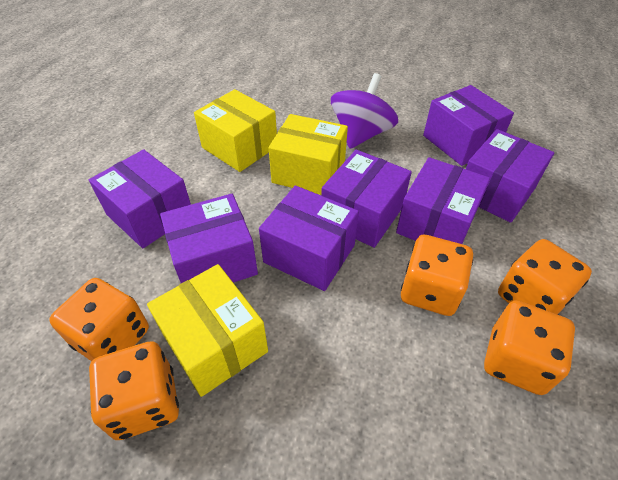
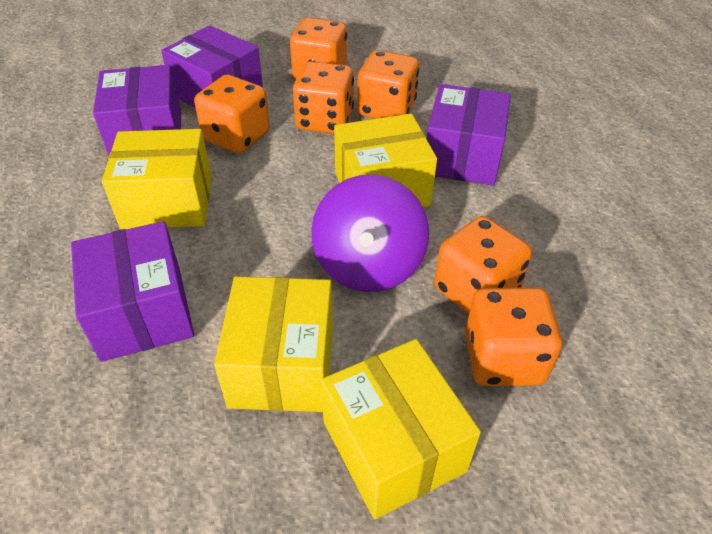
orange dice: [49,278,149,361] [89,341,179,440] [401,235,473,316] [484,301,575,395] [498,239,592,315] = 5 -> [194,75,270,154] [290,17,347,79] [292,61,354,133] [357,50,419,119] [434,216,532,313] [465,287,562,386] = 6
purple box: [89,149,191,248] [160,194,258,283] [259,186,359,291] [321,150,412,248] [396,157,490,244] [423,85,514,166] [466,129,554,223] = 7 -> [71,221,194,362] [93,65,181,156] [161,25,263,108] [427,84,511,186] = 4
yellow box: [147,264,268,397] [194,89,277,172] [269,114,348,195] = 3 -> [102,129,212,229] [214,276,333,412] [321,339,481,519] [334,114,437,207] = 4

